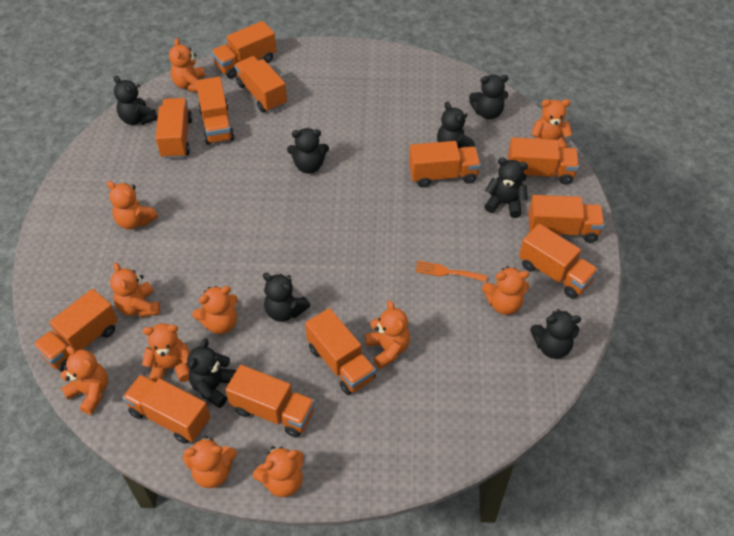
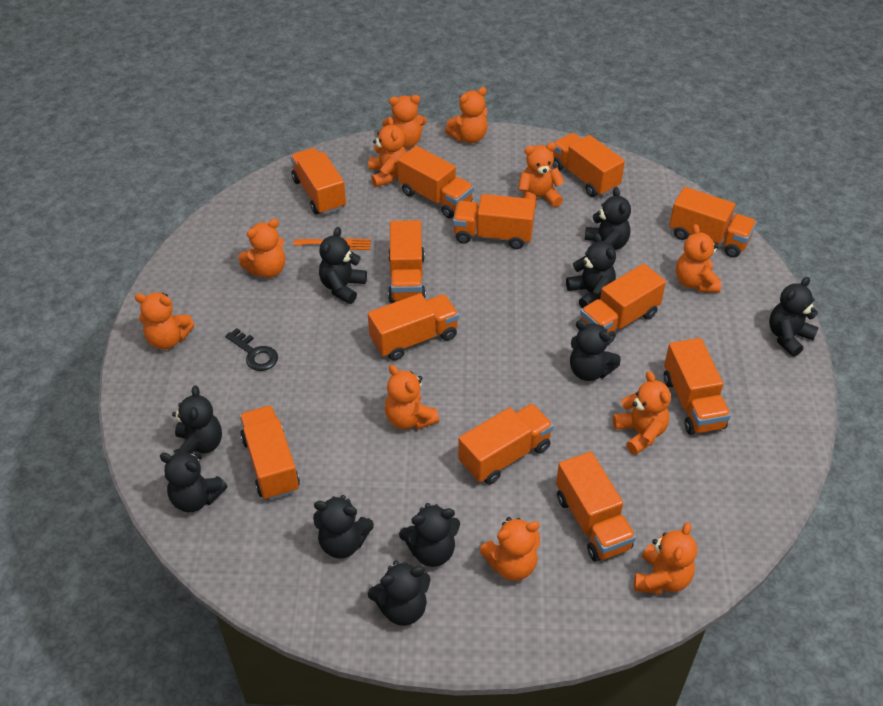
black key: none = 0 -> [225,328,278,371] = 1
black teddy bear: [114,76,158,125] [187,338,236,408] [263,273,310,322] [287,128,329,174] [437,102,475,149] [469,75,508,119] [484,158,528,218] [530,309,581,359] = 8 -> [160,451,228,512] [172,385,222,459] [313,495,374,558] [319,227,367,304] [368,560,431,626] [399,503,460,567] [566,233,616,308] [570,320,621,381] [585,187,631,250] [769,277,819,357] = 10

